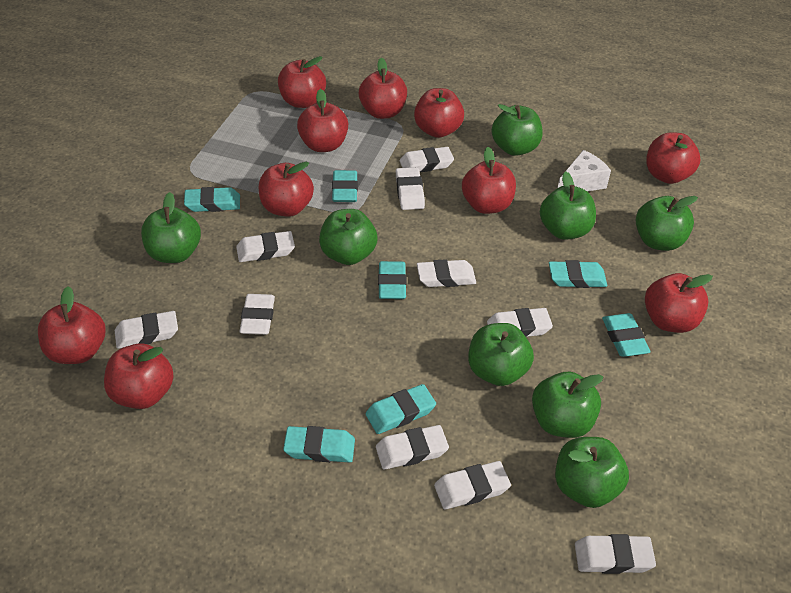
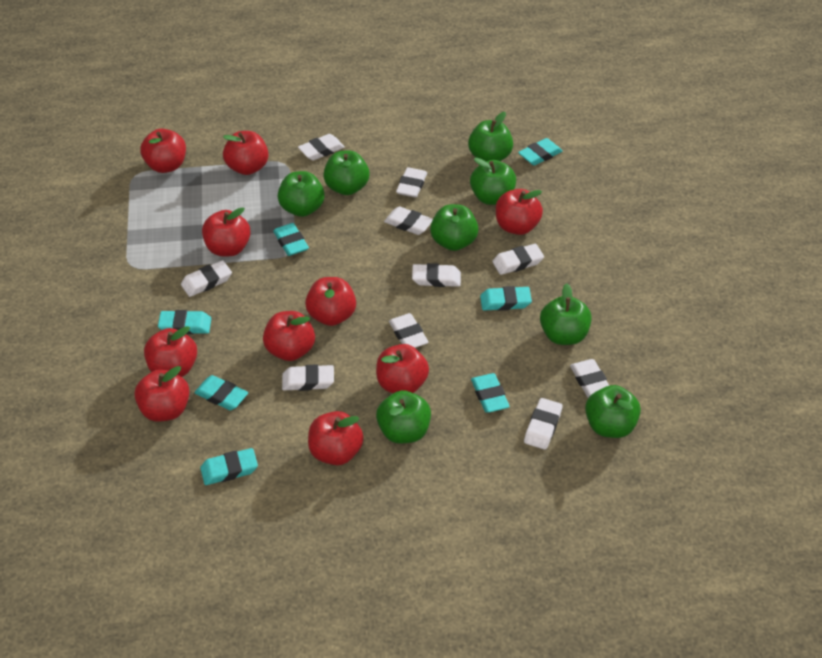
white cheese: [558,150,611,191] = 1 -> none = 0

